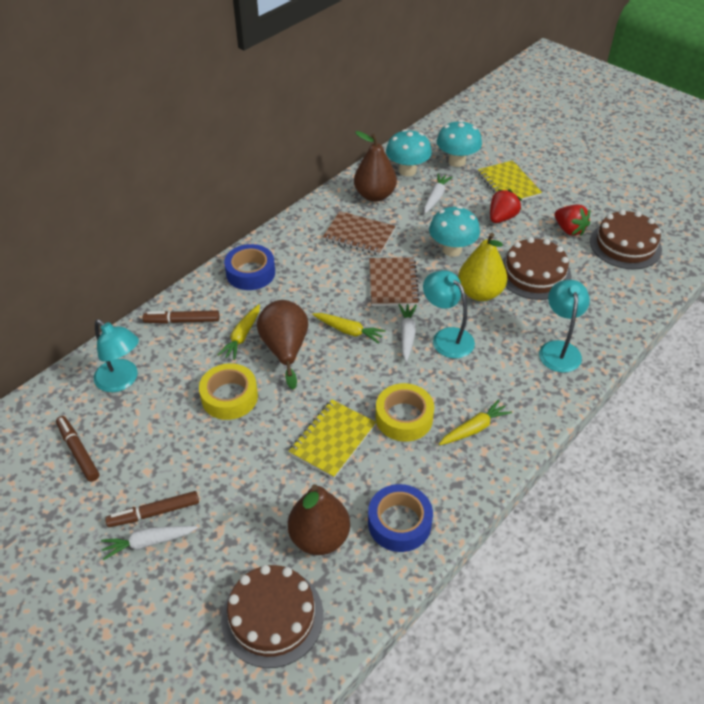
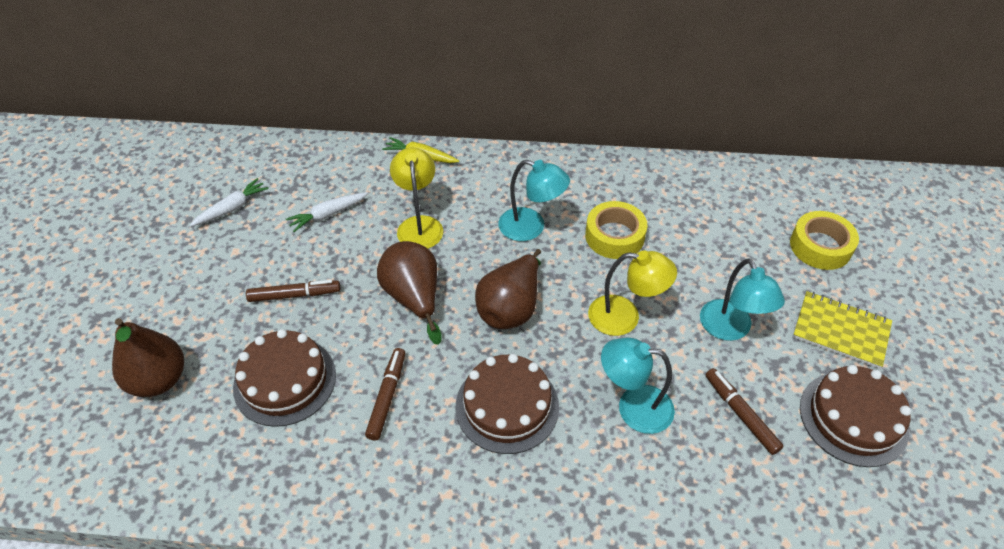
blue tape: [224,244,275,290] [368,484,433,552] = 2 -> none = 0
brown notebook: [323,211,395,255] [369,258,420,306] = 2 -> none = 0
red strawberry: [490,189,522,223] [555,204,590,236] = 2 -> none = 0
turquoise mushroom: [386,129,432,176] [429,206,480,257] [437,120,482,167] = 3 -> none = 0
white carrot: [101,526,198,560] [398,304,417,362] [424,173,452,214] = 3 -> [190,178,269,227] [286,192,368,232] = 2
yellow carrot: [218,304,260,360] [312,313,386,344] [439,399,512,445] = 3 -> [382,137,459,163] = 1
yellow lamp: none = 0 -> [390,147,443,249] [588,250,677,336] = 2
yellow notebook: [289,400,376,478] [478,160,542,201] = 2 -> [793,291,892,369] = 1
yellow pear: [458,233,507,301] = 1 -> none = 0

